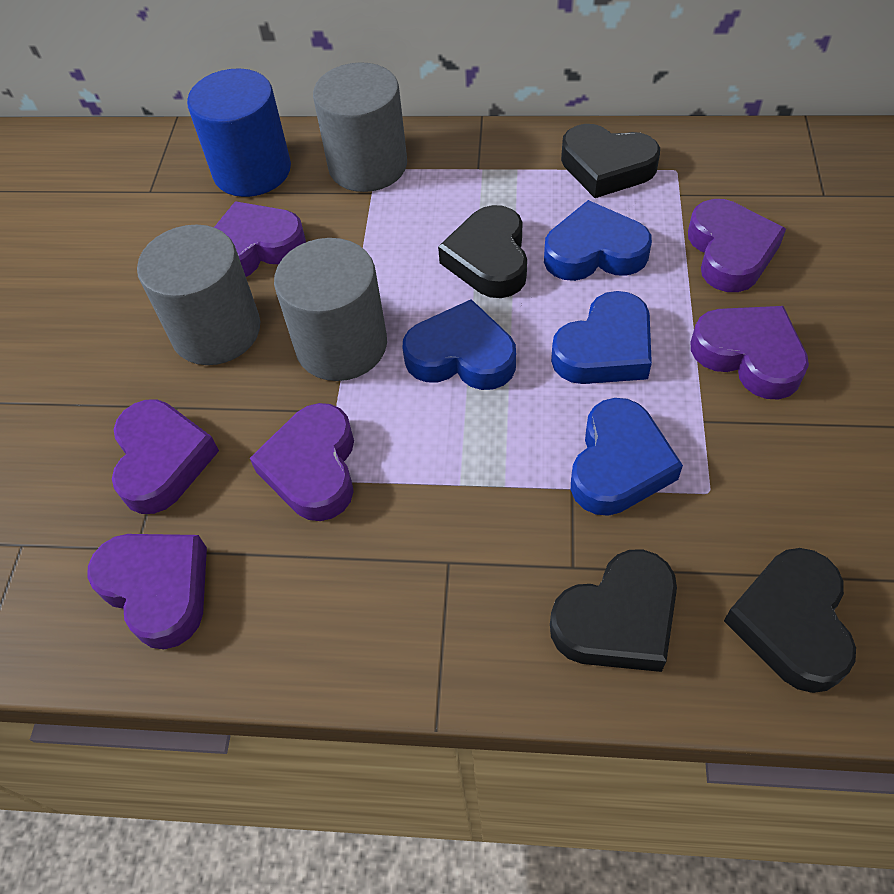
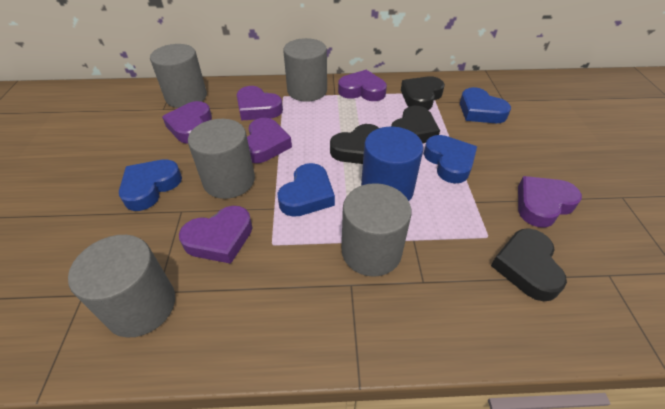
grey cylinder: [137,225,260,365] [274,238,387,381] [313,62,407,192] = 3 -> [68,235,175,337] [150,44,207,108] [188,119,255,199] [283,38,327,102] [342,183,412,277] = 5

